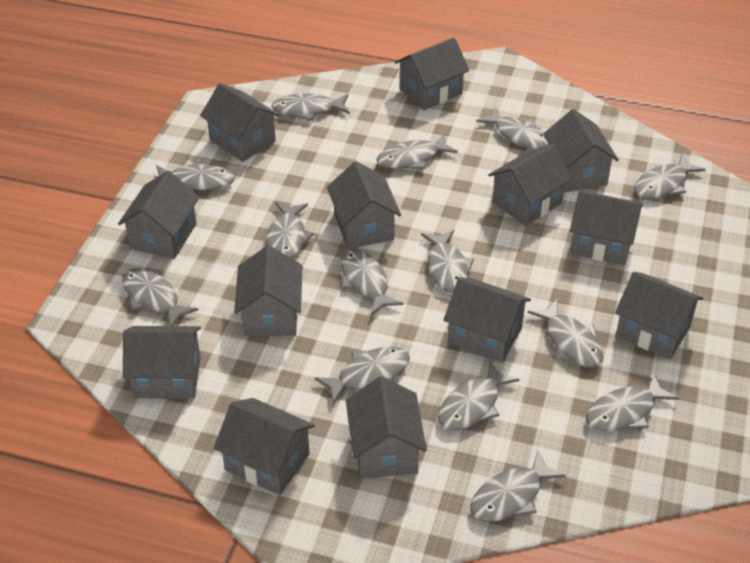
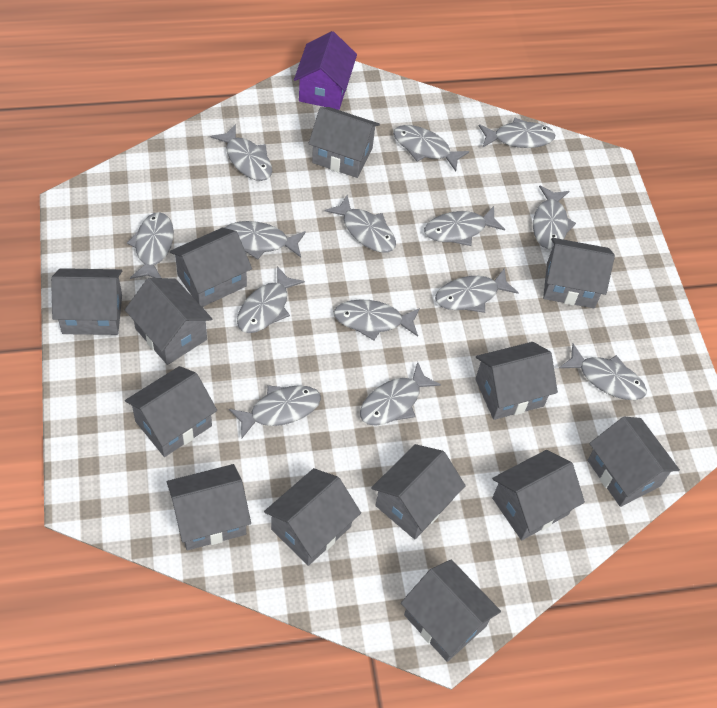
purple house: none = 0 -> [294,31,357,110] = 1

